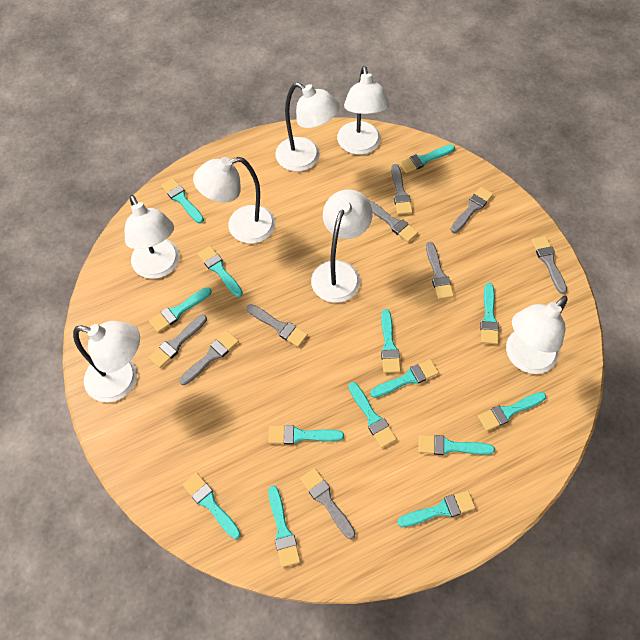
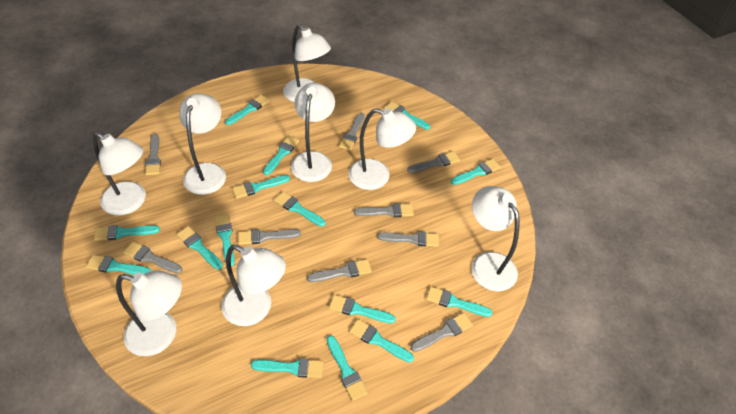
turquoise brush: [149,287,211,333] [161,178,204,223] [183,473,241,539] [197,246,243,297] [268,425,344,444] [268,485,300,567] [348,382,397,448] [370,359,439,398] [381,309,401,373] [397,491,475,527] [399,145,455,173] [418,435,495,455] [478,392,546,431] [480,283,499,344] = 14 -> [86,255,151,275] [94,225,160,241] [177,226,223,270] [215,214,235,266] [225,95,269,125] [232,175,290,199] [251,358,324,378] [263,136,299,175] [274,192,326,227] [327,336,368,401] [329,295,396,323] [349,319,414,363] [385,101,430,130] [426,287,493,317] [451,159,501,185] = 15
white lamp: [73,321,140,402] [125,195,179,279] [193,157,275,244] [275,82,340,172] [311,189,372,303] [337,66,390,155] [506,296,568,374] = 7 -> [92,132,146,215] [116,270,182,356] [179,93,226,195] [221,245,286,326] [283,24,331,102] [291,83,335,182] [348,108,416,190] [471,186,520,291] = 8

